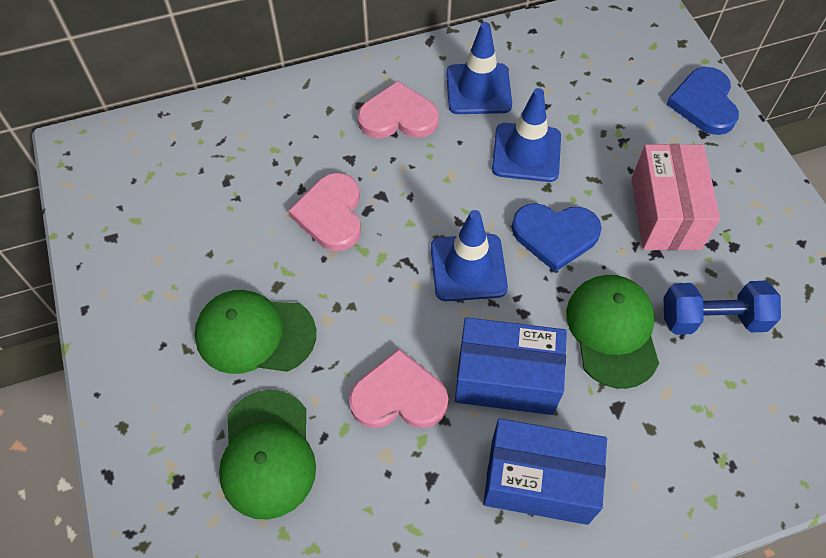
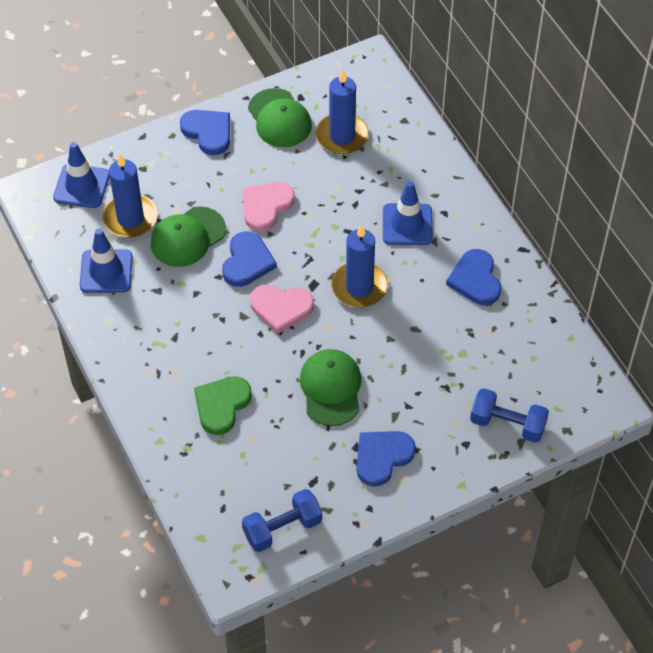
blue box: [455,317,567,415] [483,419,607,525] = 2 -> none = 0
blue candle: none = 0 -> [103,154,157,238] [316,70,369,154] [332,224,388,307] = 3
blue dumbbell: [664,281,781,335] = 1 -> [242,489,322,552] [470,388,549,443] = 2
blue heart: [512,203,602,272] [667,67,739,135] = 2 -> [180,110,230,155] [222,231,277,287] [357,431,416,487] [446,249,501,305] = 4
green heart: none = 0 -> [194,376,252,435] = 1
pink box: [631,144,720,251] = 1 -> none = 0
pink heart: [288,173,361,251] [349,349,449,428] [358,81,439,138] = 3 -> [243,182,295,231] [250,285,314,334] = 2

